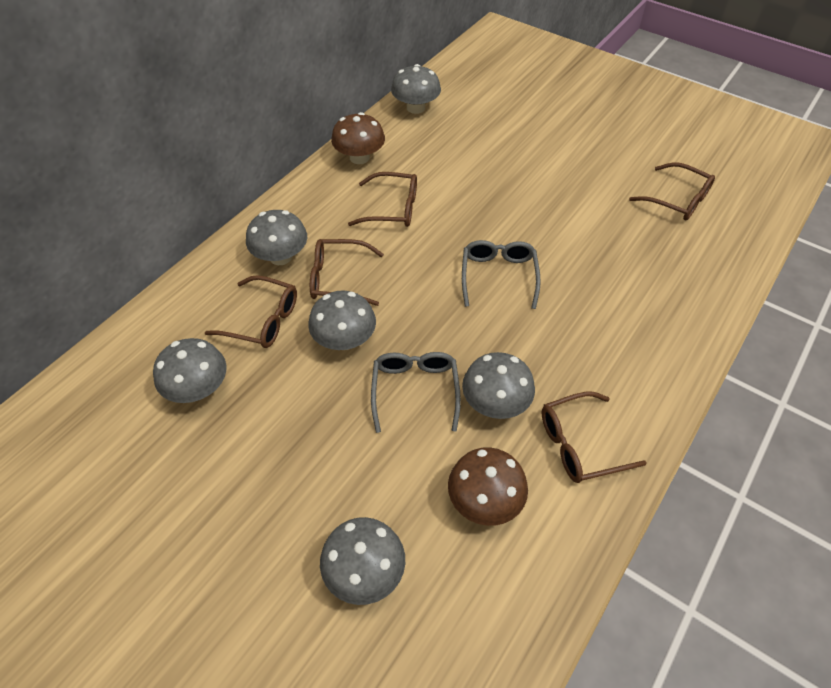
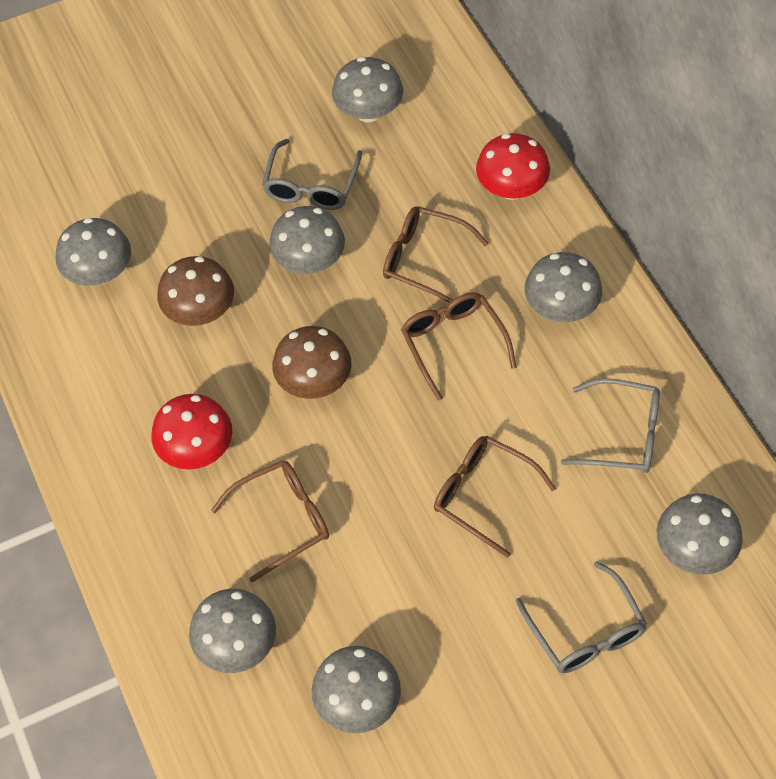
brown glasses: [205,275,297,348] [310,239,384,306] [348,172,417,227] [542,392,647,483] [629,163,715,220] = 5 -> [211,460,329,583] [383,206,488,303] [401,292,516,401] [434,436,556,558] = 4
grey glasses: [371,352,461,433] [462,240,541,309] = 2 -> [262,139,362,210] [516,561,647,673] [561,378,660,473] = 3
grey mushroom: [153,338,227,403] [246,210,307,265] [308,290,376,350] [320,517,405,605] [391,64,441,114] [462,352,535,419] = 6 -> [56,218,131,286] [189,589,276,673] [269,206,345,274] [312,646,401,733] [332,57,403,122] [525,252,602,322] [657,494,743,575] = 7
red mushroom: none = 0 -> [151,394,232,469] [476,133,550,200] = 2

